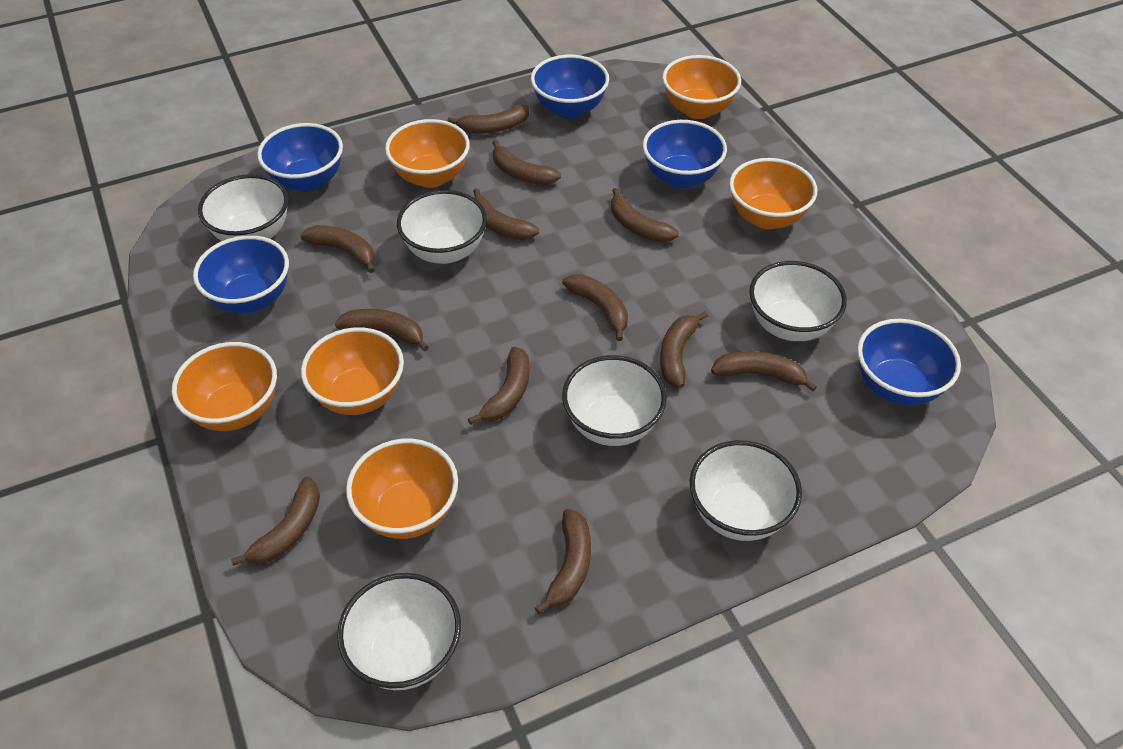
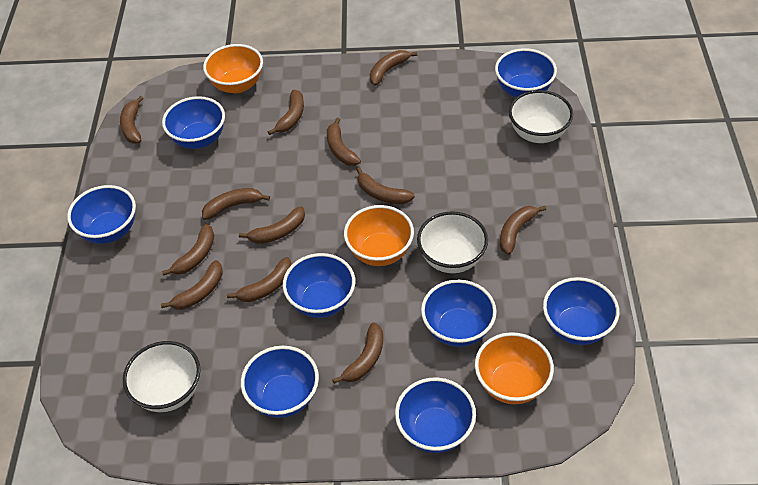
blue bowl: [193,235,289,313] [257,123,343,192] [531,55,609,119] [643,120,727,188] [857,319,961,406] = 5 -> [67,185,136,244] [162,96,225,149] [241,346,319,418] [283,253,355,318] [395,377,476,453] [421,280,496,347] [495,48,557,97] [543,277,619,345] = 8
orange bowl: [172,342,277,431] [301,327,404,415] [346,439,458,539] [385,119,470,188] [662,55,741,119] [729,158,817,229] = 6 -> [203,44,263,93] [344,205,414,266] [475,332,554,404] = 3
white bowl: [198,174,288,241] [337,573,461,690] [397,190,487,264] [562,355,667,446] [690,440,802,541] [749,261,847,341] = 6 -> [123,341,200,412] [417,211,488,273] [509,90,573,143] = 3

